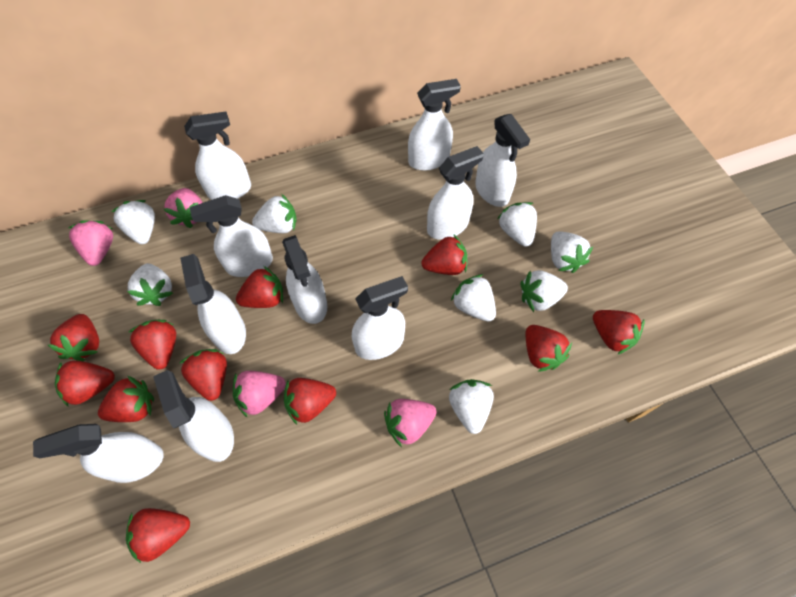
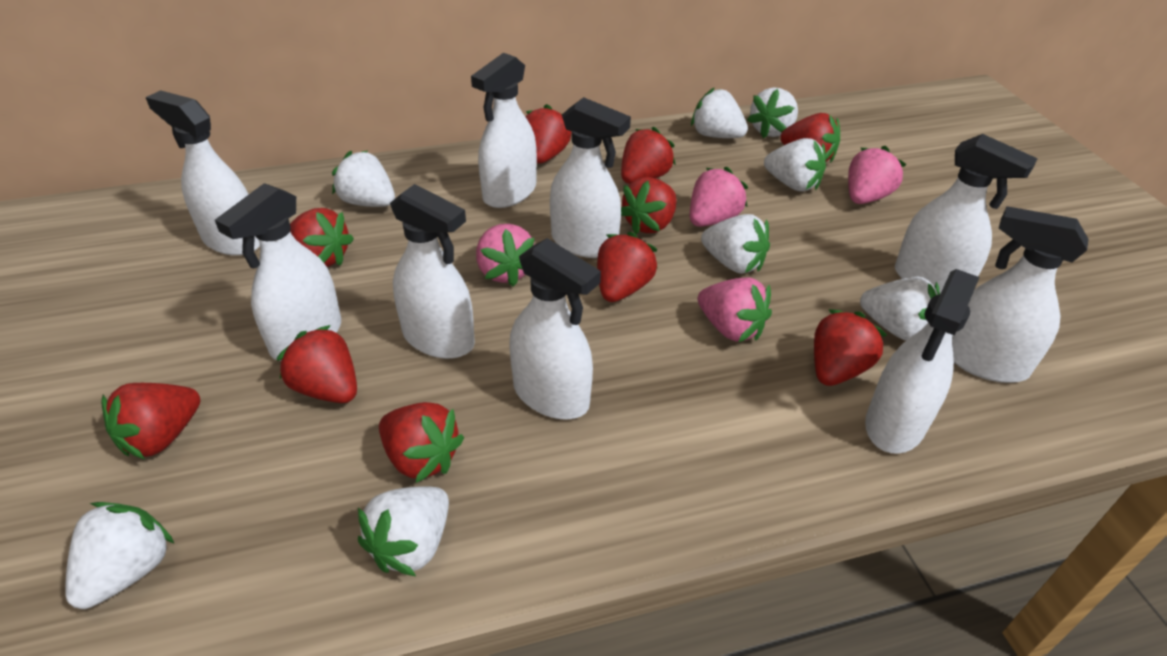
red strawberry: [48,314,99,361] [55,360,115,406] [98,375,154,422] [126,508,190,563] [129,320,176,370] [180,349,227,401] [236,266,283,308] [284,378,336,425] [421,235,467,275] [526,325,572,372] [593,310,645,355] = 11 -> [101,383,200,459] [276,325,357,403] [290,208,354,267] [379,402,464,483] [526,104,571,164] [597,232,658,302] [621,127,676,184] [621,177,677,234] [780,113,840,163] [814,309,887,386] = 10
white spray bottle: [33,424,164,483] [153,370,234,462] [180,254,246,354] [184,111,251,200] [190,195,273,277] [282,235,327,324] [352,276,408,360] [408,79,461,171] [427,146,484,240] [475,114,530,207] = 10 -> [146,90,260,256] [215,183,341,361] [390,184,475,359] [471,53,537,208] [509,238,601,419] [550,97,631,258] [865,269,980,454] [895,134,1038,294] [952,206,1088,383] = 9

